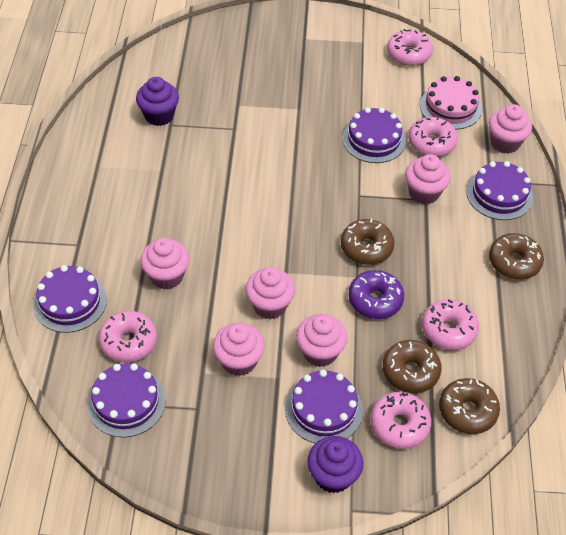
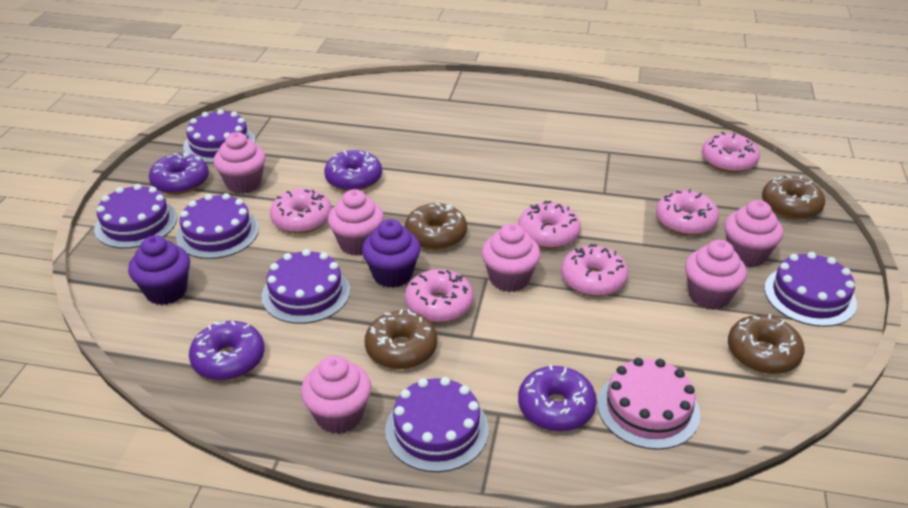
pink donut: [98,311,157,363] [370,392,431,449] [387,29,433,66] [408,117,458,157] [422,299,479,350] = 5 -> [270,188,332,234] [405,269,474,323] [518,201,581,249] [561,244,628,297] [656,189,719,236] [702,132,760,173] = 6
purple cake: [33,265,107,333] [87,363,166,438] [285,370,363,443] [342,107,406,163] [466,161,533,220] = 5 -> [94,184,177,249] [176,193,259,259] [183,109,255,164] [262,249,350,324] [385,377,489,472] [764,252,857,327] = 6
purple donut: [348,270,404,319] = 1 -> [149,152,209,195] [189,321,264,381] [324,150,382,191] [518,365,597,432] = 4

